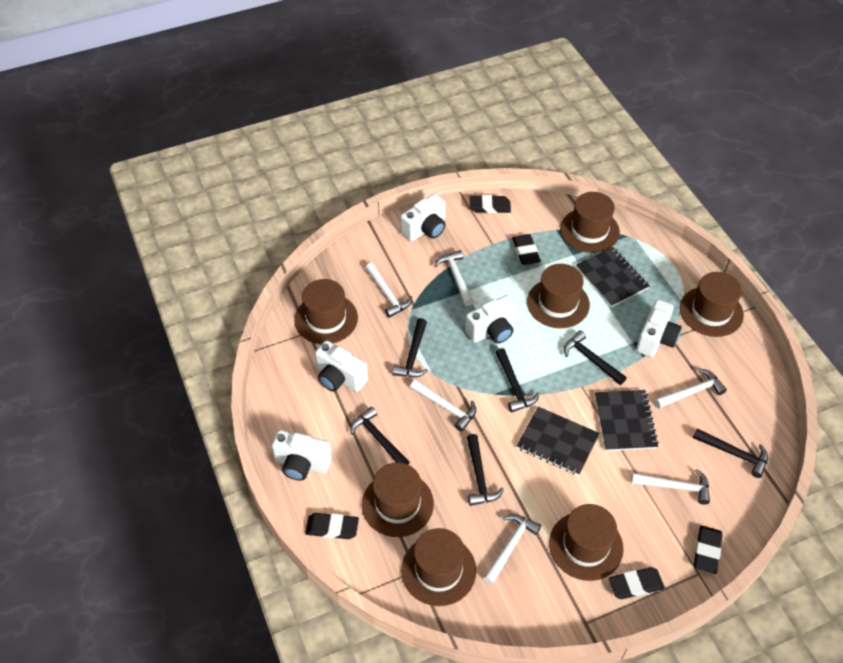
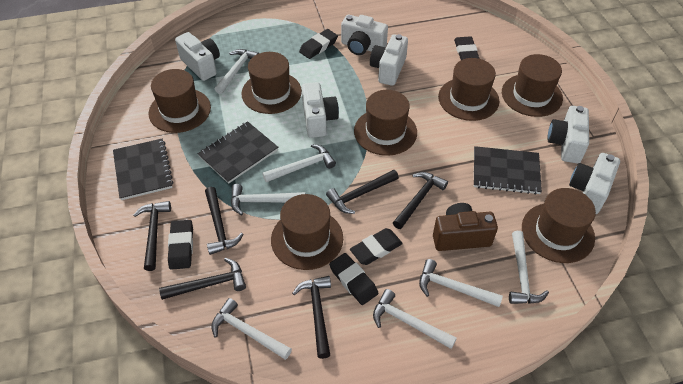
brown camera: none = 0 -> [433,203,498,251] = 1
white camera: [272,430,332,481] [315,340,368,392] [401,193,446,241] [465,295,517,344] [636,300,682,357] = 5 -> [175,32,220,81] [302,82,339,138] [341,15,388,55] [370,34,408,86] [547,106,589,164] [569,153,620,214] = 6
white hammer: [366,263,412,318] [410,379,476,432] [434,250,474,306] [483,514,541,585] [631,469,710,505] [655,368,727,408] = 6 -> [211,298,292,360] [215,49,259,94] [231,184,305,215] [262,144,336,182] [373,289,457,349] [419,259,503,307] [509,231,549,304] = 7

